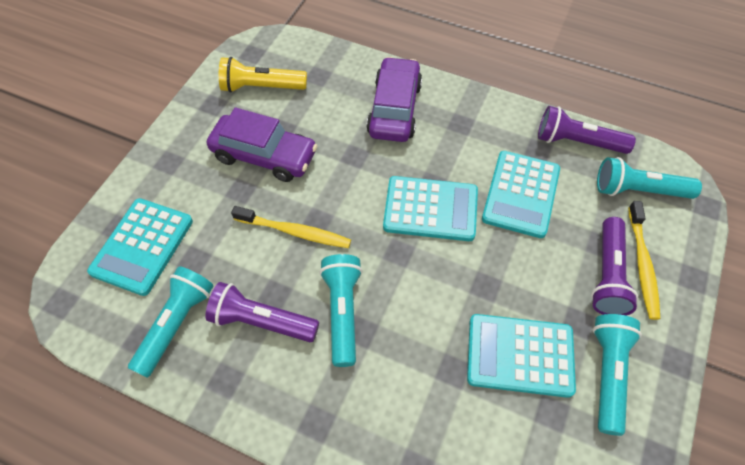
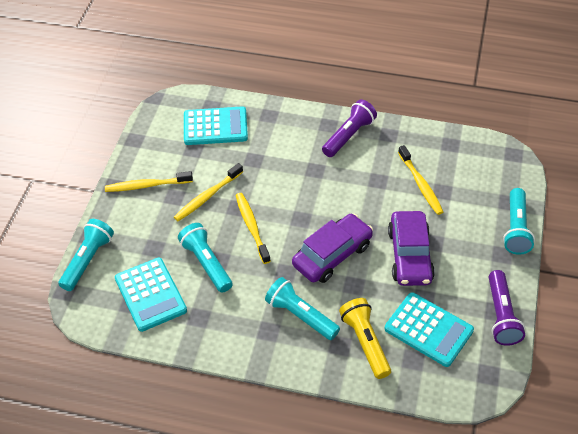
purple flashlight: [205,282,319,342] [538,106,636,154] [591,217,638,316] = 3 -> [322,100,377,157] [489,270,525,346] = 2
turquoise calculator: [87,198,193,296] [383,176,478,241] [467,314,576,398] [482,151,560,238] = 4 -> [115,258,187,332] [184,106,248,145] [385,292,474,367] = 3
yellow toothbrush: [231,206,351,248] [628,201,660,320] = 2 -> [105,171,193,192] [174,163,243,221] [236,193,271,264] [398,145,443,215] = 4

